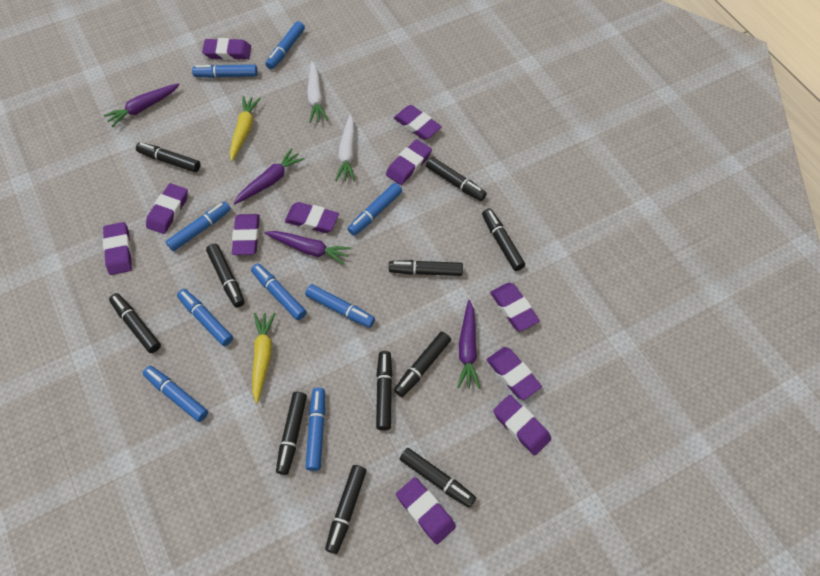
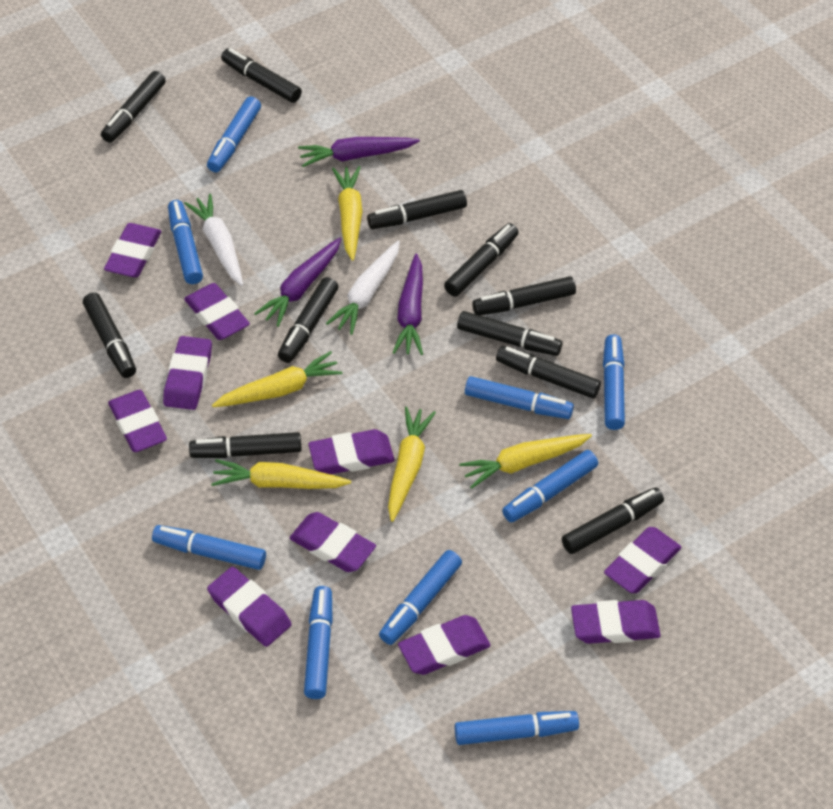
purple carrot: [103,83,180,127] [234,148,305,204] [265,231,351,265] [457,300,480,389] = 4 -> [254,237,341,327] [298,137,420,167] [392,253,423,355] = 3
purple eraser: [103,222,132,275] [146,183,188,234] [202,38,251,60] [232,214,260,255] [285,202,339,233] [386,139,432,185] [394,105,442,140] [396,477,456,544] [487,347,542,400] [490,283,540,331] [493,395,551,455] = 11 -> [104,223,161,277] [108,390,167,452] [163,336,212,410] [184,283,250,340] [207,567,292,647] [290,512,376,572] [308,429,394,474] [398,615,491,675] [571,600,661,644] [604,527,681,593] = 10
yellow carrot: [230,96,261,161] [252,312,276,403] = 2 -> [211,459,351,489] [212,351,343,407] [332,166,362,261] [388,407,436,522] [459,434,592,489] = 5

